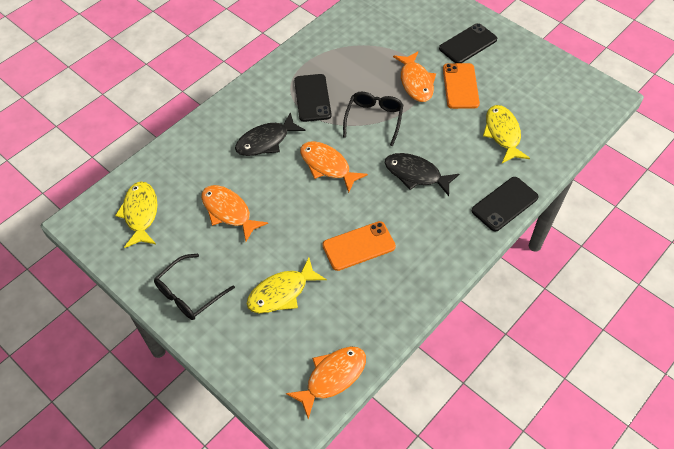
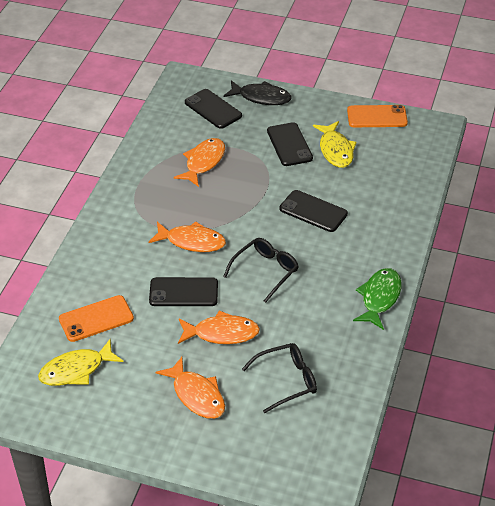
black fish: [235,112,306,156] [385,153,459,196] = 2 -> [223,80,292,105] = 1
black phone: [294,74,332,122] [439,23,497,63] [472,177,539,231] = 3 -> [149,277,218,306] [185,89,242,129] [267,122,313,166] [280,190,348,232] = 4
green fish: none = 0 -> [353,268,401,330] = 1
yellow fish: [115,182,157,248] [247,257,327,313] [483,105,530,163] = 3 -> [38,339,124,386] [313,121,357,168] = 2

